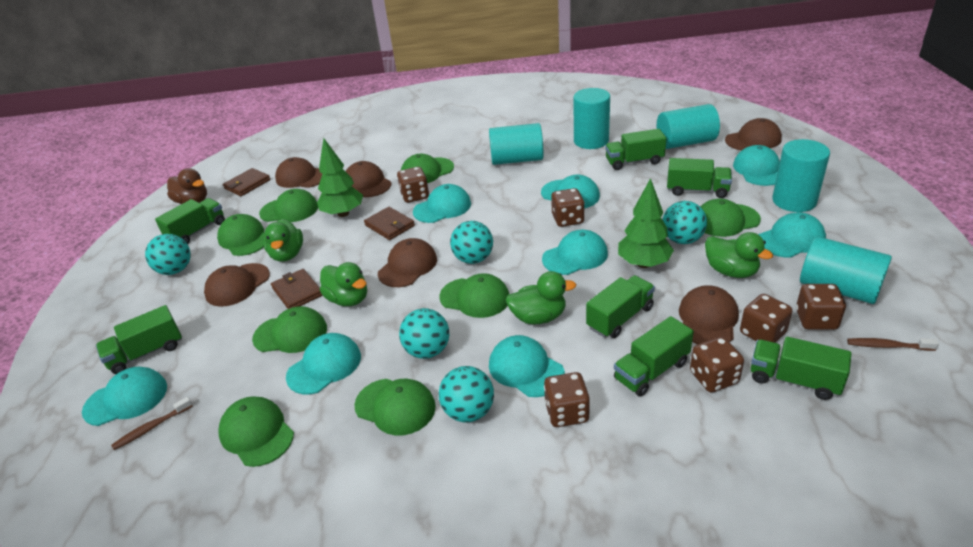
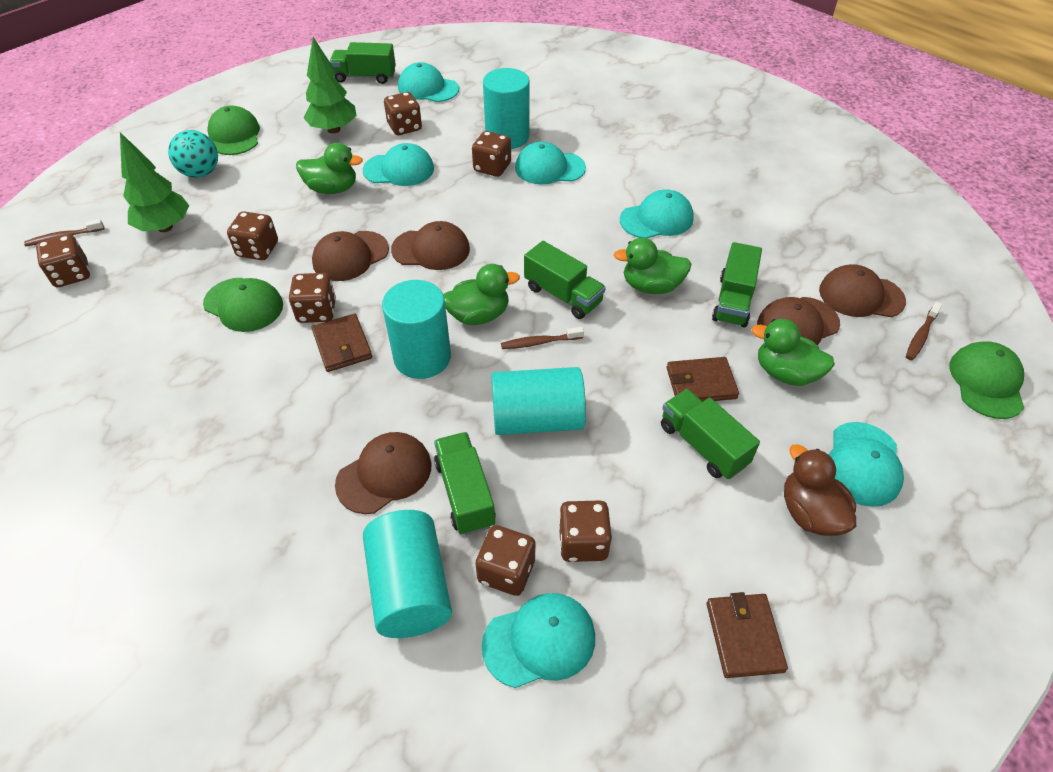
brown cap: [204,263,270,307] [275,157,323,188] [345,161,391,197] [378,238,437,287] [679,285,739,344] [725,118,782,151] = 6 -> [312,231,389,281] [335,432,432,514] [391,221,470,270] [757,297,840,345] [819,264,906,317] = 5
brown dice: [397,167,429,203] [544,372,590,427] [551,188,585,227] [690,337,744,392] [740,294,793,343] [796,284,846,330] = 6 -> [36,235,90,287] [227,211,278,260] [289,273,336,323] [384,92,422,135] [472,131,511,177] [475,525,535,596] [558,500,612,562] = 7
brown toothbrush: [111,397,193,450] [847,338,939,351] = 2 -> [24,219,104,246] [501,327,584,349] [906,302,942,360] = 3
green cap: [217,214,265,256] [218,396,294,467] [252,306,327,353] [259,189,318,222] [354,379,436,435] [401,154,454,183] [440,273,509,318] [700,199,761,237] = 8 -> [203,278,283,332] [207,106,260,155] [949,341,1024,419] = 3
green truck: [96,305,182,374] [155,198,225,244] [586,275,655,338] [605,129,667,170] [614,316,694,397] [667,158,732,198] [751,337,852,400] = 7 -> [329,42,396,84] [434,432,496,535] [524,241,606,319] [661,389,760,479] [712,242,762,327] = 5
turquoise ball: [145,234,191,275] [399,308,449,359] [438,366,494,422] [450,221,493,264] [662,201,707,244] = 5 -> [168,130,218,178] = 1
turquoise cap: [82,367,167,426] [286,333,361,394] [413,184,471,223] [489,335,565,397] [541,175,600,208] [542,230,608,275] [733,145,780,186] [759,212,826,258] = 8 -> [363,143,434,186] [398,62,459,102] [481,593,595,688] [515,142,586,185] [620,189,694,238] [828,422,904,507] = 6
turquoise cylinder: [489,123,543,165] [574,88,610,149] [657,104,720,149] [772,139,830,212] [800,236,892,304] = 5 -> [363,510,452,638] [382,280,451,379] [483,68,530,149] [491,367,586,435] = 4

